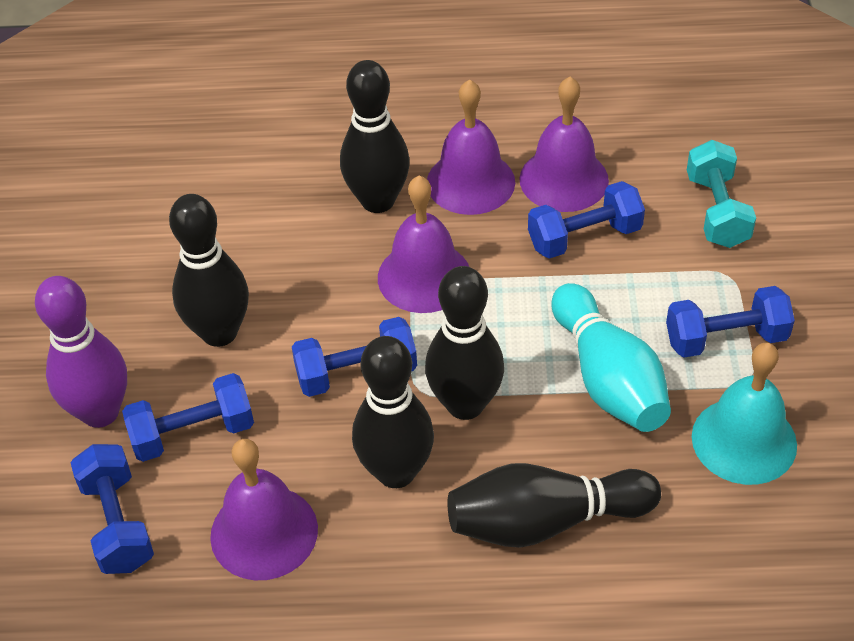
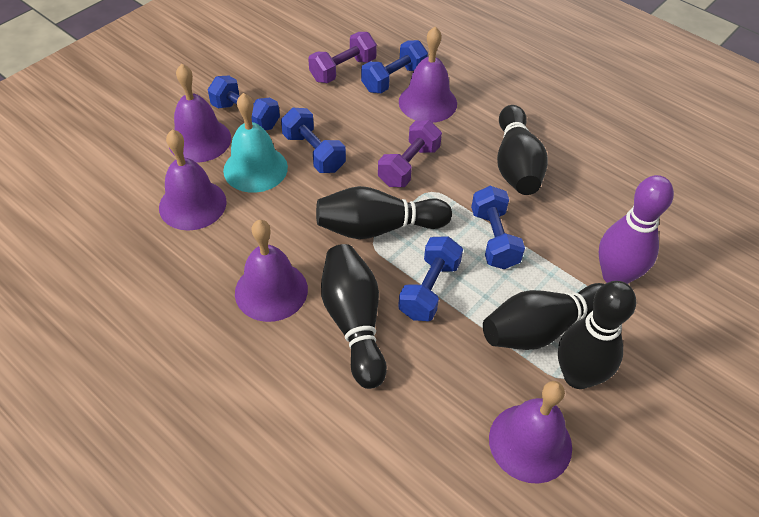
purple bell: [210,439,318,580] [378,176,469,313] [427,79,515,215] [519,77,609,212] = 4 -> [159,129,226,231] [169,64,231,163] [235,220,308,322] [399,27,457,123] [489,381,572,484] = 5
purple dumbbell: none = 0 -> [308,32,377,83] [378,120,442,187] = 2
turquoise bowling pin: [551,283,671,432] = 1 -> none = 0
turquoise dumbbell: [687,140,756,248] = 1 -> none = 0

